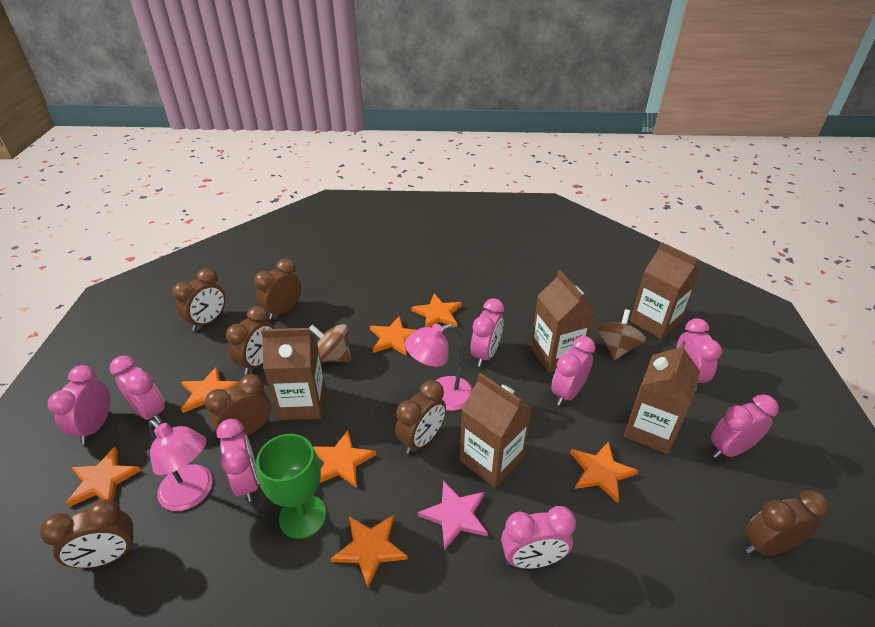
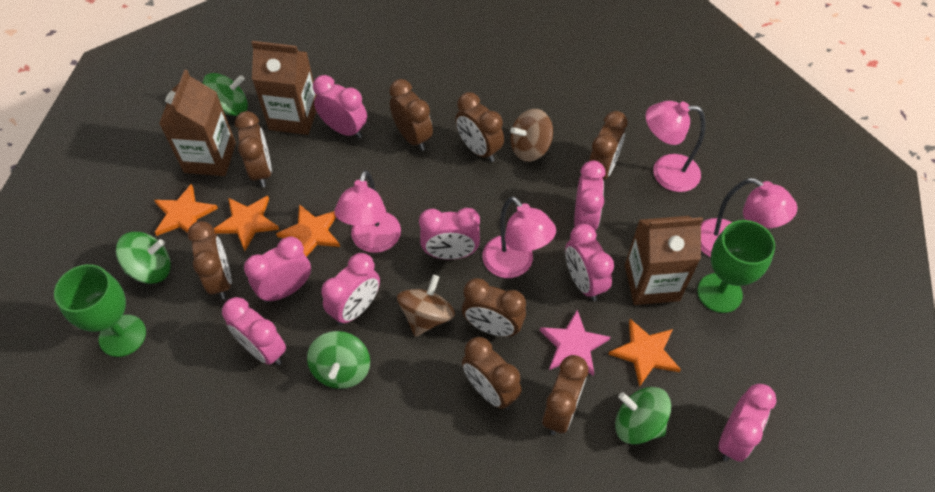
brown carton: [261,328,325,420] [460,373,532,488] [530,270,595,373] [624,341,700,454] [630,242,700,339] = 5 -> [159,70,236,176] [251,41,317,135] [625,216,703,305] = 3
brown clock: [40,499,137,568] [172,268,226,331] [205,374,271,436] [226,306,274,375] [254,258,302,320] [395,380,446,454] [745,490,830,556] = 7 -> [188,221,232,300] [235,111,272,187] [389,79,433,151] [455,92,504,162] [462,278,526,337] [462,337,522,409] [542,355,588,435] [588,111,628,179] = 8
green goblet: [256,434,327,539] = 1 -> [54,264,146,357] [697,220,775,313] = 2
green spinning top: none = 0 -> [116,232,171,284] [203,73,248,116] [307,331,370,389] [615,387,671,445] = 4
orange star: [66,447,141,507] [181,367,239,413] [313,430,376,488] [331,515,408,588] [370,316,416,356] [411,294,462,327] [571,441,638,503] = 7 -> [154,184,218,236] [214,196,279,251] [276,204,340,257] [608,319,681,387] = 4
pink lamp: [148,420,213,511] [405,324,473,411] = 2 -> [334,170,401,253] [482,196,556,278] [646,101,705,192] [701,178,797,257] = 4

